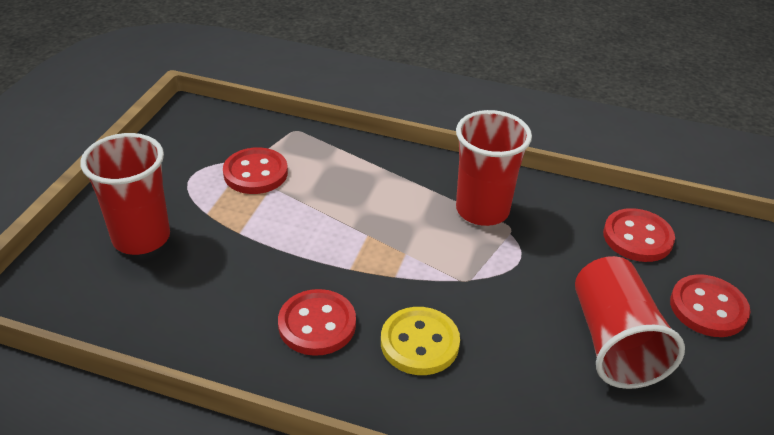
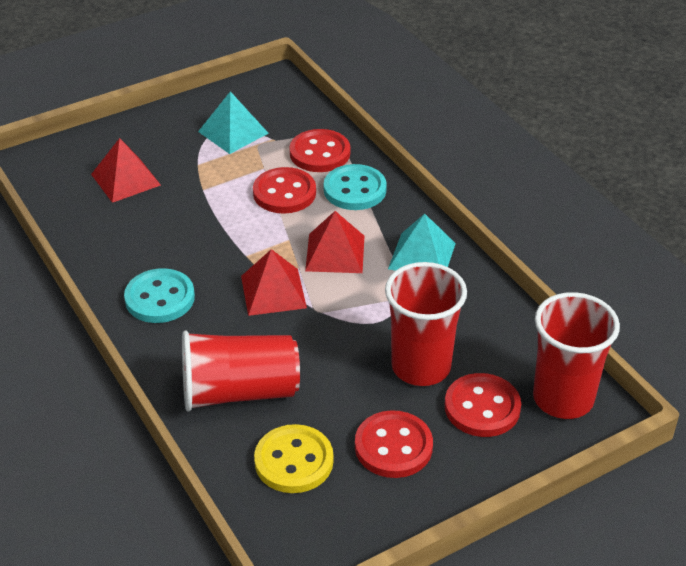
red pyramid: none = 0 -> [91,138,161,203] [241,249,307,316] [305,211,365,273] = 3
turquoise button: none = 0 -> [124,268,195,323] [324,164,387,210] = 2
turquoise pyramid: none = 0 -> [198,91,269,154] [388,214,456,271] = 2

